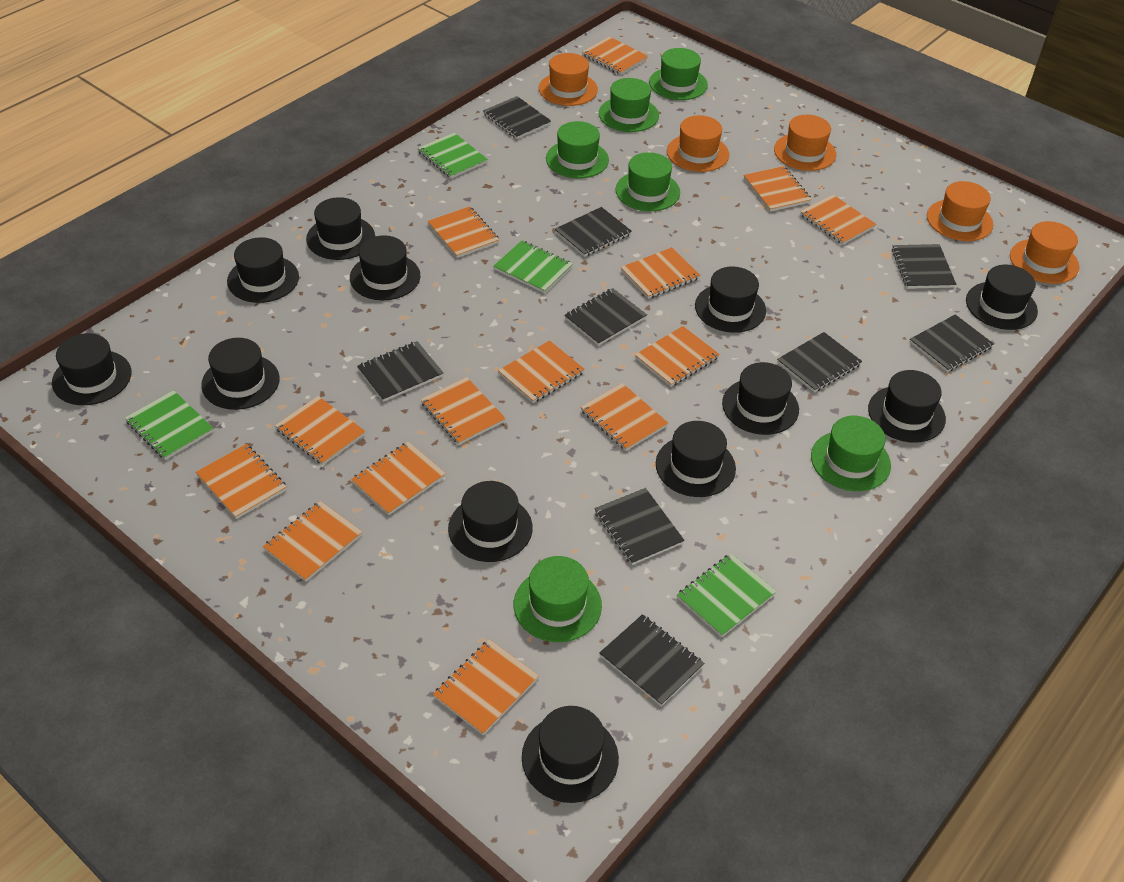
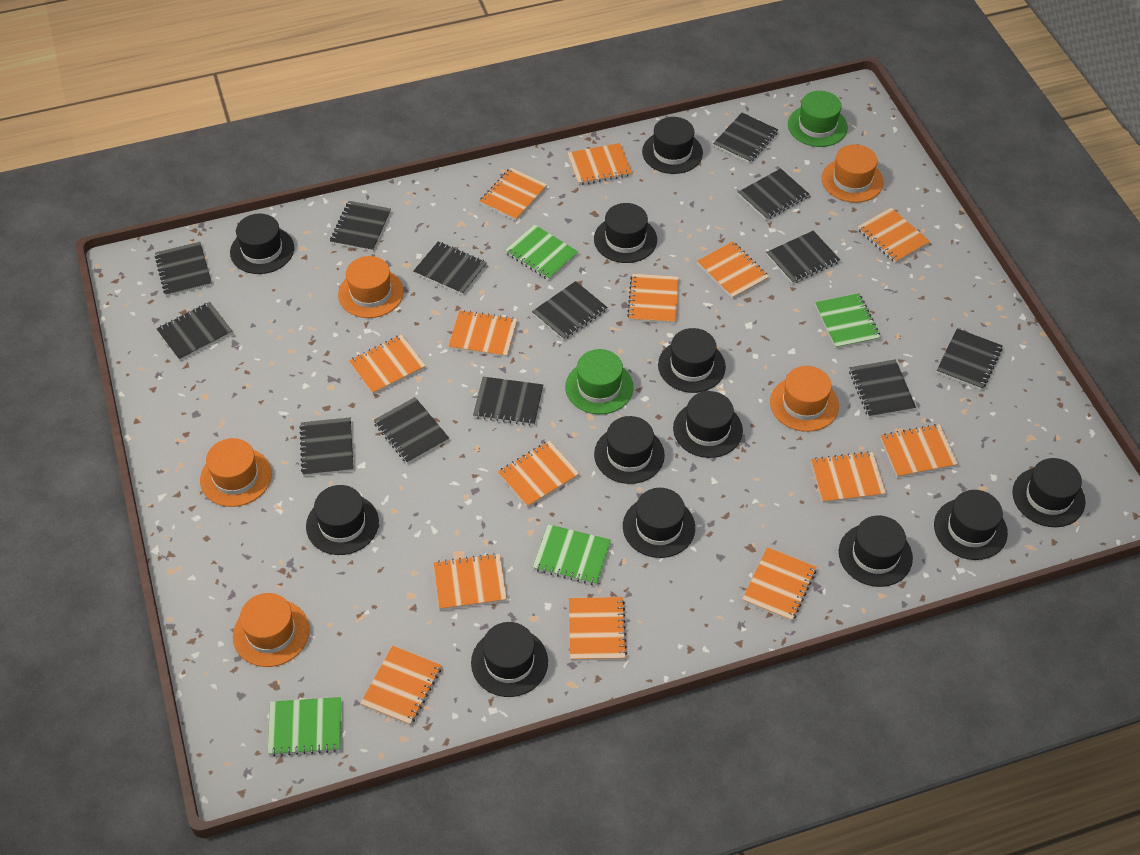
black notebook: [357,341,443,402] [483,96,551,139] [554,207,632,257] [564,288,647,346] [595,488,685,565] [599,614,704,706] [777,332,862,392] [892,244,956,289] [910,314,994,372] = 9 -> [154,242,212,296] [157,302,233,360] [299,418,354,476] [330,201,391,252] [373,397,449,464] [414,242,487,295] [473,377,543,426] [532,281,607,340] [713,113,778,163] [738,168,809,220] [766,231,840,284] [849,360,916,418] [936,328,1003,390] = 13
green hat: [514,556,602,642] [546,121,609,178] [599,78,659,132] [616,152,680,211] [649,48,708,100] [811,416,891,491] = 6 -> [565,349,634,414] [788,91,848,147] = 2

